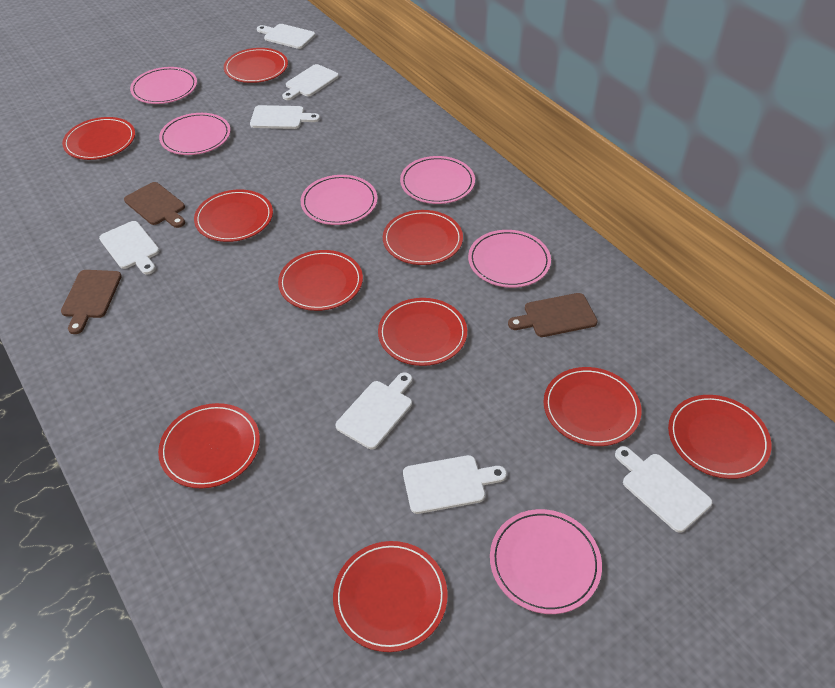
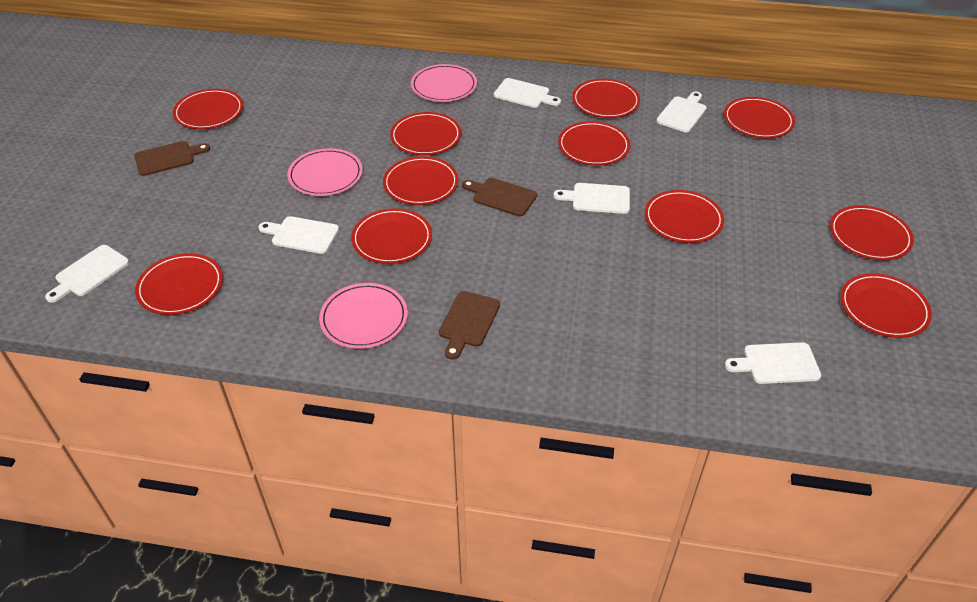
pink plate: [130,67,197,104] [159,113,231,155] [301,175,377,225] [400,156,475,204] [468,230,551,288] [490,509,602,614] = 6 -> [287,148,363,196] [319,283,408,349] [411,64,477,102] = 3
red plate: [62,117,135,160] [158,403,260,488] [194,189,273,242] [224,48,288,83] [278,250,363,311] [333,541,448,652] [378,298,467,366] [383,210,463,265] [544,367,641,446] [668,395,772,479] = 10 -> [135,253,223,315] [173,89,243,129] [351,208,432,264] [383,156,458,205] [390,112,461,155] [558,121,630,166] [572,79,640,118] [645,190,724,243] [724,97,795,138] [830,205,914,260] [840,273,932,338] = 11
white cutting board: [99,221,159,275] [250,105,320,129] [257,24,315,49] [282,64,339,100] [336,372,412,449] [403,455,507,514] [615,446,712,533] = 7 -> [45,245,129,303] [259,216,339,254] [494,78,561,108] [553,183,630,214] [656,92,707,132] [725,342,821,384] = 6

